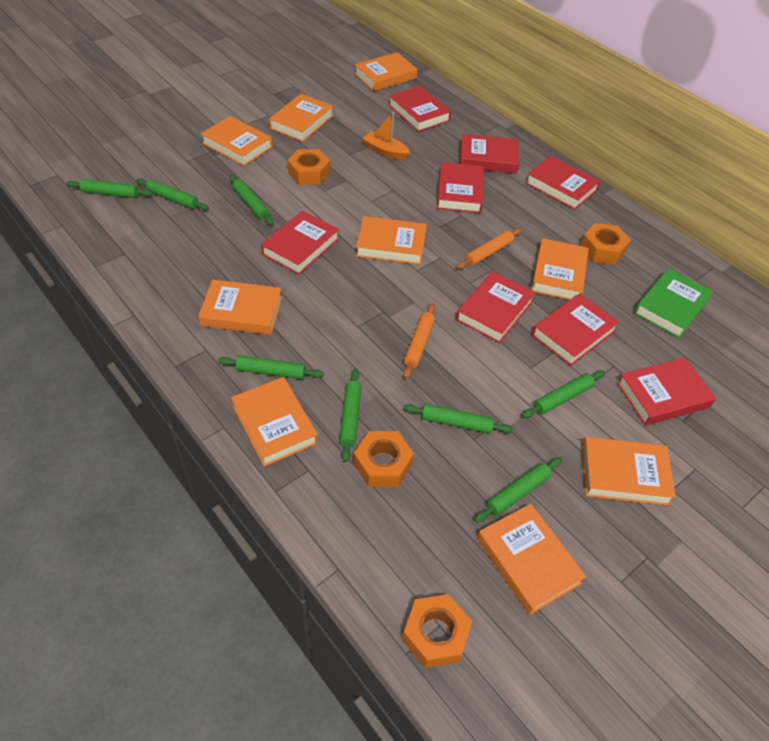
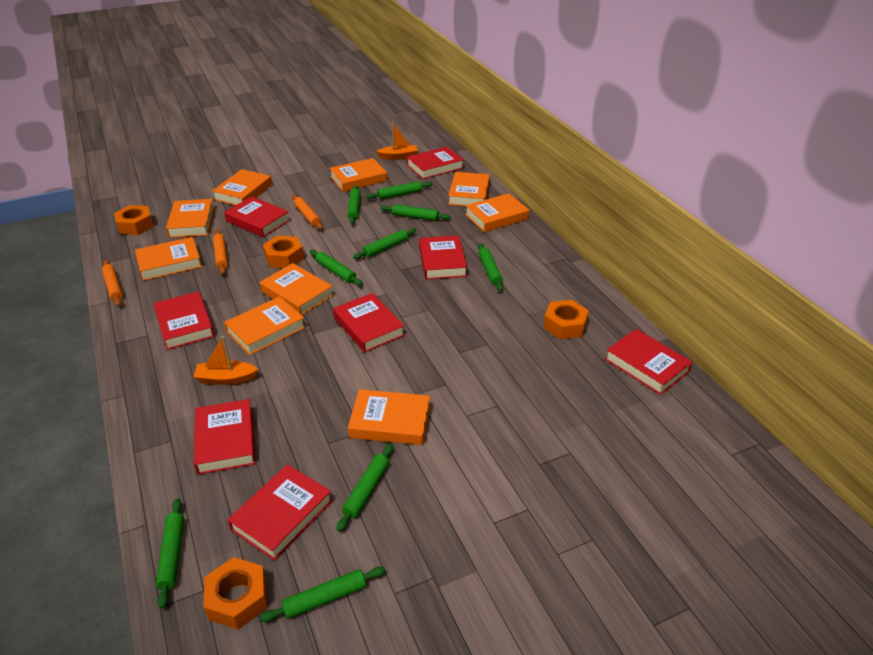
green book: [634,268,713,338] = 1 -> none = 0
green rolling pin: [66,179,152,198] [136,178,209,210] [218,355,324,379] [229,175,274,225] [339,369,361,462] [403,404,513,434] [474,457,562,523] [522,370,605,418] = 8 -> [155,498,184,609] [260,566,385,622] [310,250,363,286] [337,444,393,532] [348,185,360,224] [353,228,416,259] [366,181,432,200] [380,204,451,221] [478,243,503,291] = 9
orange boat: [362,112,410,160] = 1 -> [193,336,258,385] [376,122,418,160] = 2
orange rolling pin: [403,303,435,379] [456,228,522,269] = 2 -> [102,260,123,306] [213,230,228,274] [292,195,323,230] = 3

